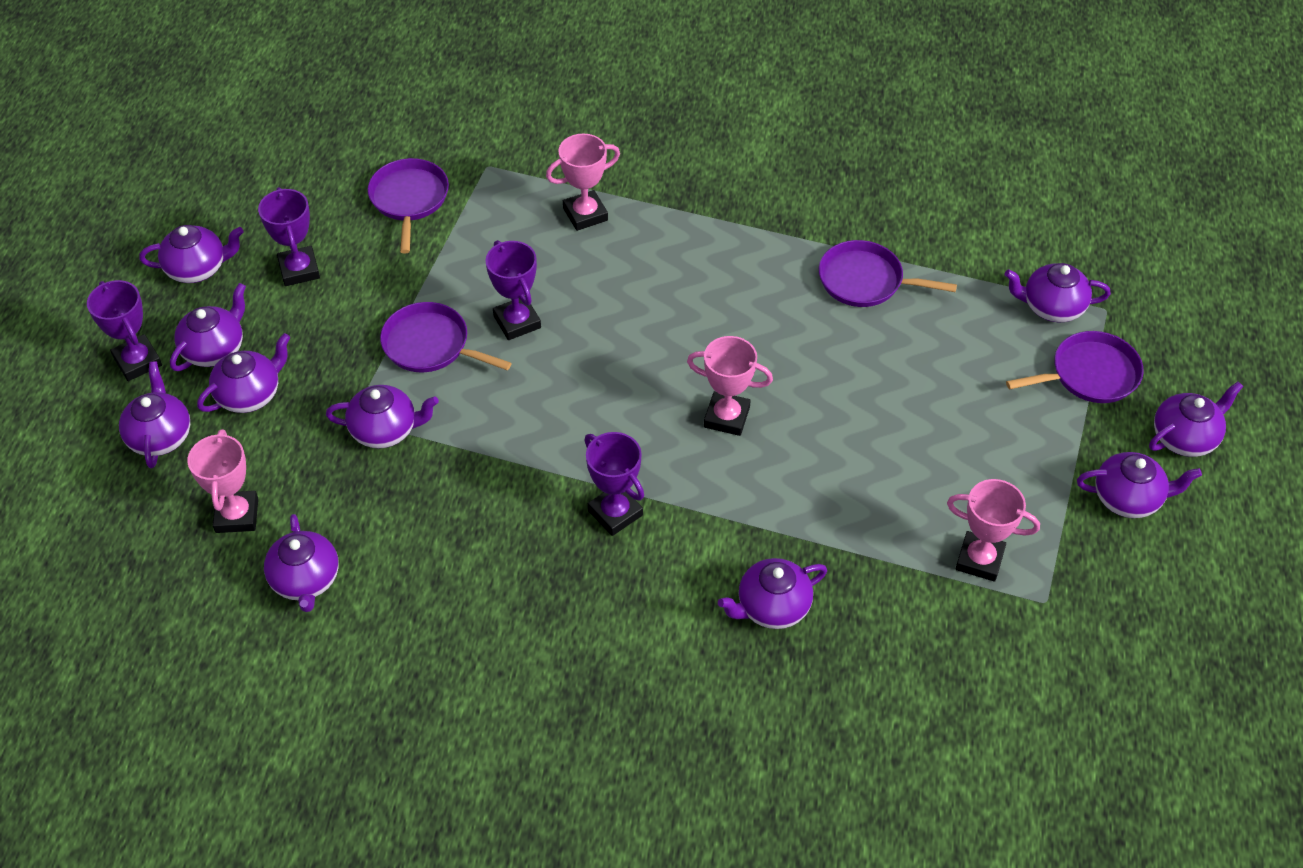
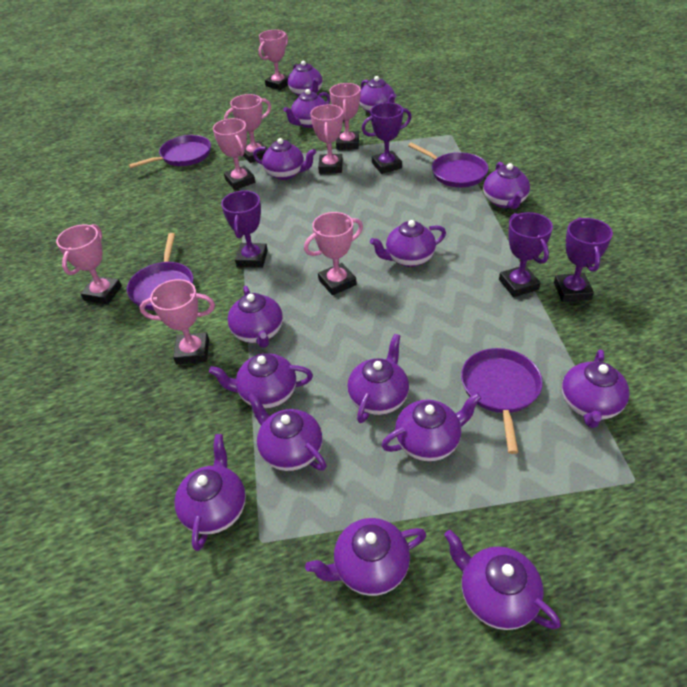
pink trophy: [187,429,258,533] [546,134,620,231] [687,336,773,436] [947,479,1040,582] = 4 -> [56,224,122,305] [140,279,215,364] [213,118,255,190] [224,94,271,163] [259,30,289,90] [304,212,363,295] [310,104,343,174] [329,83,361,150] = 8
purple teapot: [119,361,190,468] [139,225,244,283] [170,283,246,371] [197,333,290,413] [264,514,339,612] [326,385,439,448] [718,558,827,629] [1004,263,1111,322] [1077,452,1202,518] [1149,381,1243,457] = 10 -> [174,434,246,551] [209,353,313,409] [228,286,283,348] [247,393,326,471] [253,138,316,180] [283,89,330,128] [288,60,323,96] [305,518,426,596] [347,334,409,423] [359,76,396,114] [370,220,446,267] [381,393,481,461] [444,530,561,630] [483,162,530,209] [562,350,629,428] = 15

